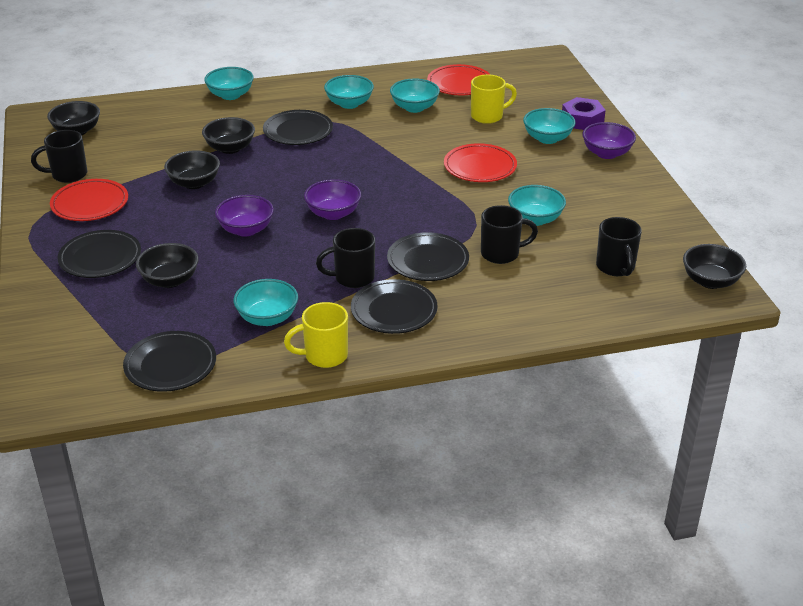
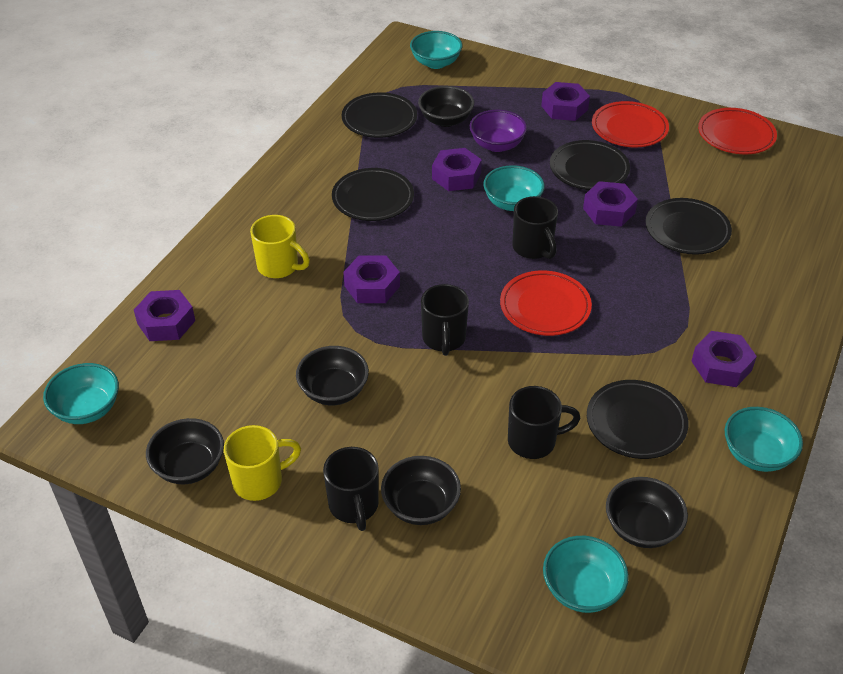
purple bowl: [215,195,274,237] [304,179,361,220] [582,122,636,159] = 3 -> [470,110,527,152] = 1
purple nut: [562,97,606,130] = 1 -> [134,290,195,341] [343,256,400,303] [432,148,482,191] [541,82,590,121] [583,181,638,227] [691,331,757,387] = 6
turquoise bowl: [204,67,254,100] [233,279,298,326] [324,75,374,109] [390,79,440,113] [508,185,566,226] [523,108,576,144] = 6 -> [43,363,119,424] [410,31,463,69] [483,165,545,211] [543,536,629,613] [725,407,803,472] = 5

